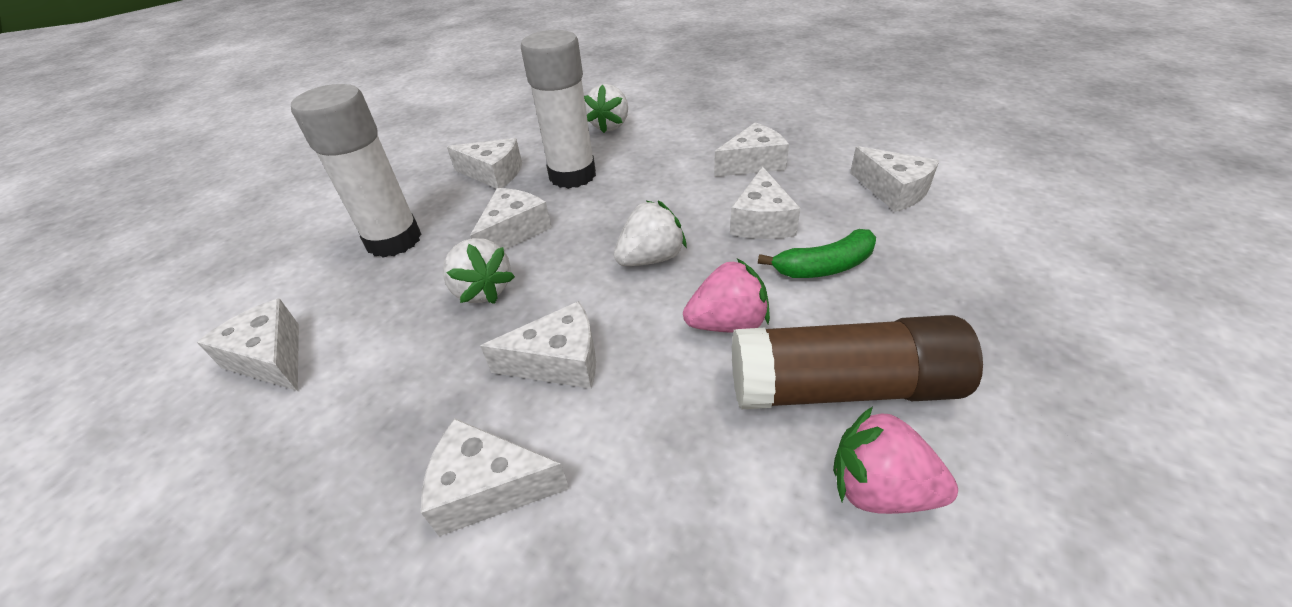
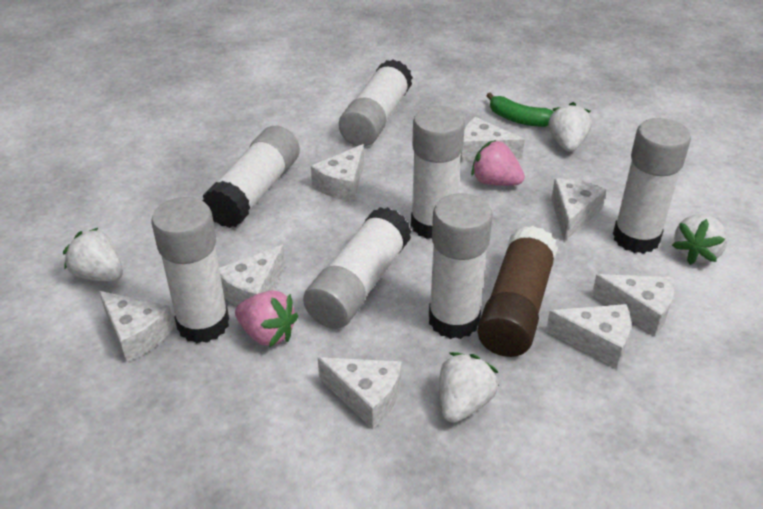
white glue stick: [291,84,422,258] [521,30,596,189] = 2 -> [151,197,229,343] [203,126,300,228] [303,207,412,329] [339,59,413,147] [411,106,465,239] [429,193,493,339] [613,118,691,254] = 7
white strawberry: [443,238,515,304] [584,84,628,133] [614,201,687,266] = 3 -> [63,228,123,281] [439,352,499,423] [549,102,592,152] [672,214,728,265] = 4

